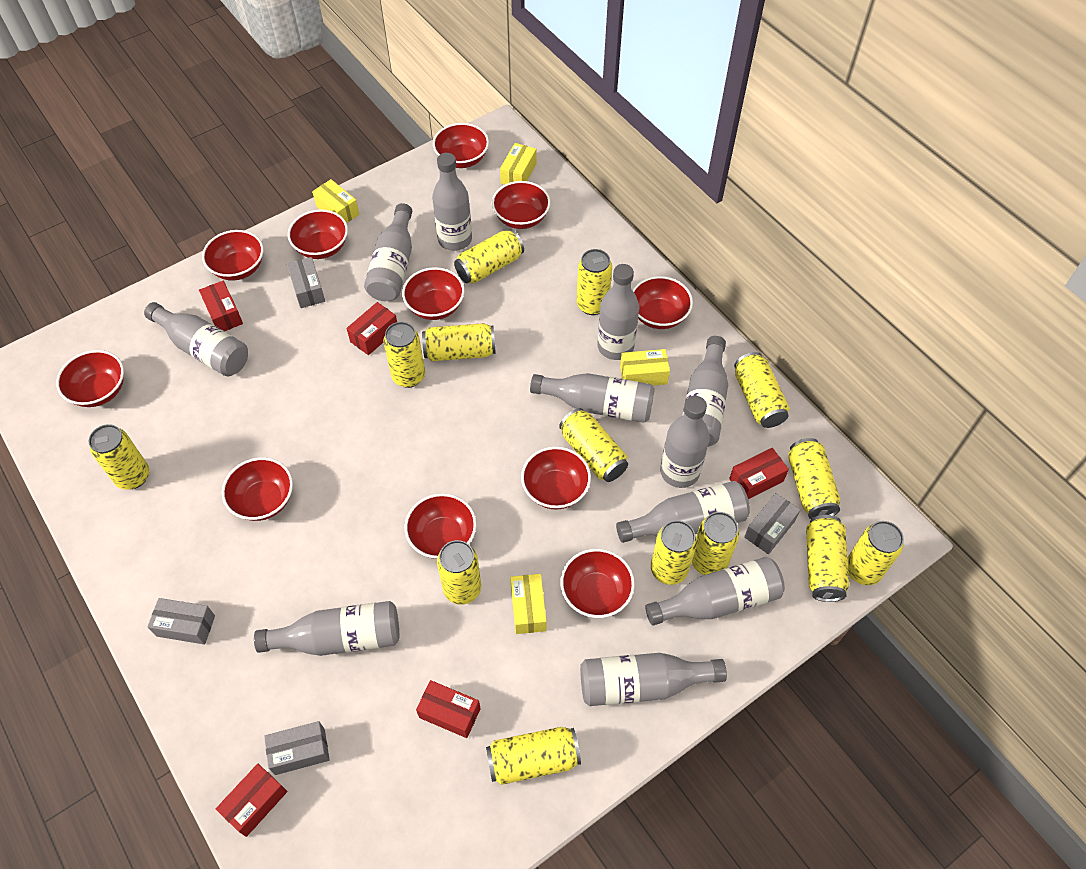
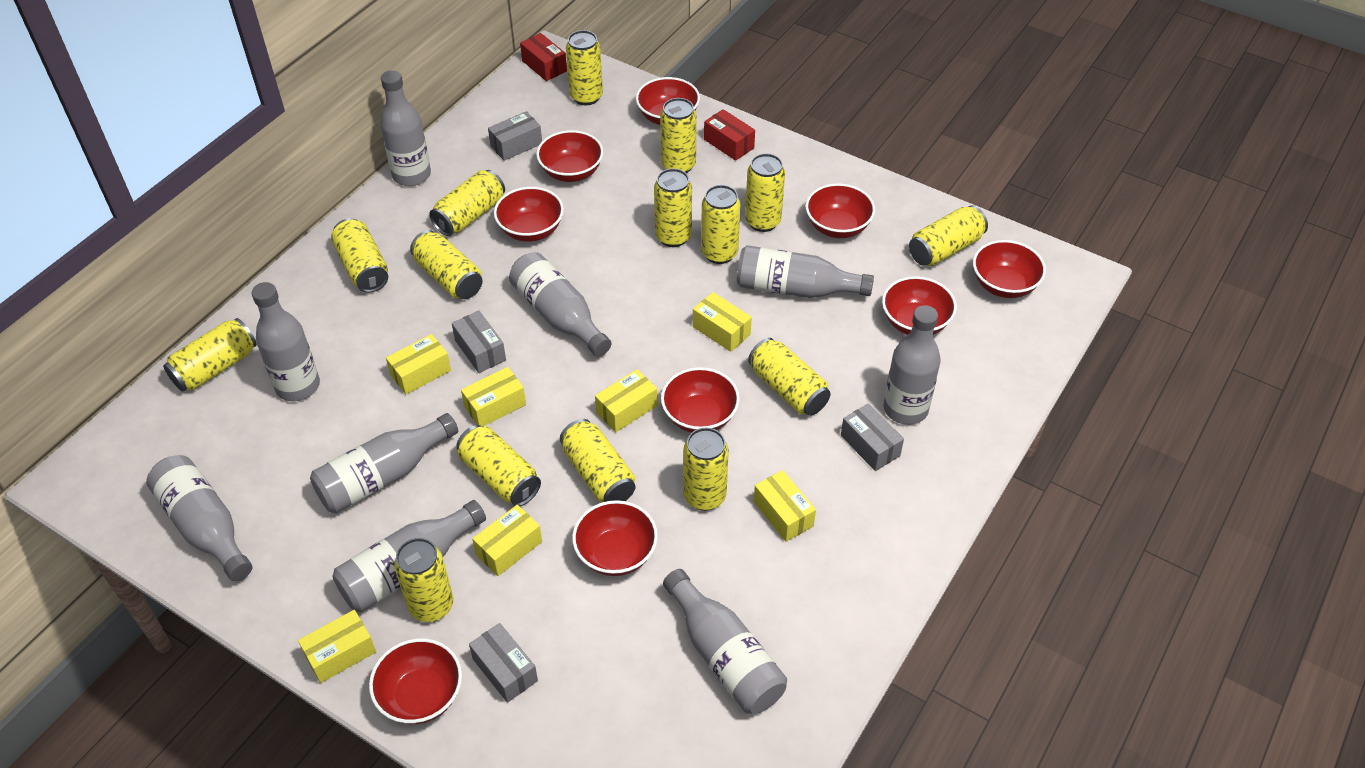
grey bottle: [144,302,248,376] [254,601,399,656] [364,203,412,301] [432,153,472,251] [530,373,655,423] [580,653,727,706] [597,264,639,360] [616,481,750,543] [645,557,785,625] [660,396,710,488] [682,336,728,447] = 11 -> [146,455,252,581] [252,282,320,401] [310,413,458,513] [333,500,486,612] [380,70,431,186] [509,252,611,357] [663,569,787,714] [737,245,874,298] [884,305,941,425] = 9
red bowl: [56,350,124,407] [202,230,263,281] [222,457,293,521] [288,209,348,259] [402,267,465,320] [405,493,476,559] [433,123,489,168] [492,181,550,229] [521,447,591,510] [560,549,635,618] [632,276,693,329] = 11 -> [369,638,462,724] [494,187,564,242] [536,130,603,182] [572,500,658,576] [636,77,700,125] [661,367,740,433] [806,183,875,238] [882,276,957,335] [973,240,1046,298] = 9
red box: [199,281,243,331] [216,764,287,837] [346,302,397,355] [416,680,481,738] [729,448,789,499] = 5 -> [520,33,567,81] [704,109,755,161] = 2
yellow box: [312,179,359,223] [500,143,536,185] [510,574,547,634] [620,349,670,385] = 4 -> [298,610,376,683] [386,334,451,394] [461,367,526,426] [472,505,542,576] [595,369,657,432] [693,292,752,352] [754,470,816,542] = 7
yellow can: [89,424,149,490] [383,322,425,388] [422,323,496,361] [437,540,481,605] [454,229,524,284] [486,727,581,785] [559,408,628,482] [577,249,612,315] [651,520,697,585] [692,512,739,575] [734,352,789,428] [788,438,840,519] [806,515,849,602] [848,521,904,585] = 14 -> [163,318,257,392] [331,218,388,293] [394,538,453,622] [410,230,483,299] [429,170,505,236] [456,425,541,506] [560,419,636,503] [566,30,603,105] [654,168,692,247] [660,98,697,173] [683,427,729,511] [701,185,740,264] [745,153,785,232] [748,338,831,416] [909,205,988,266] = 15

